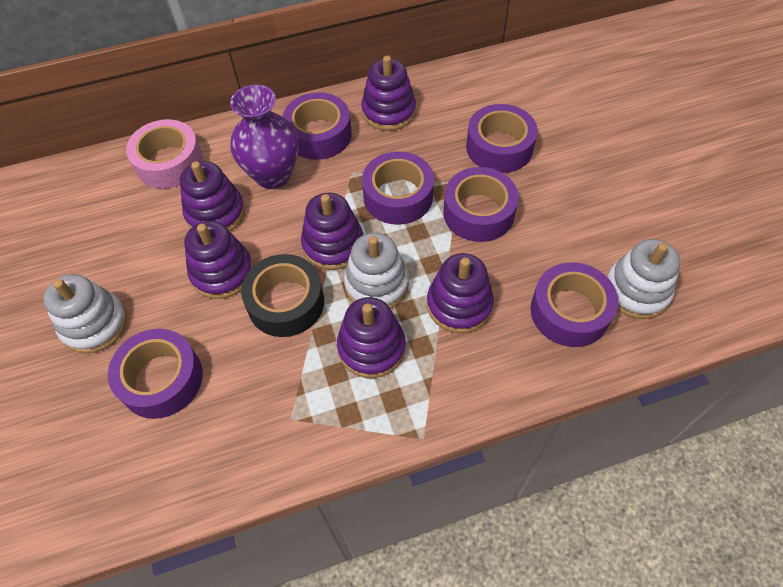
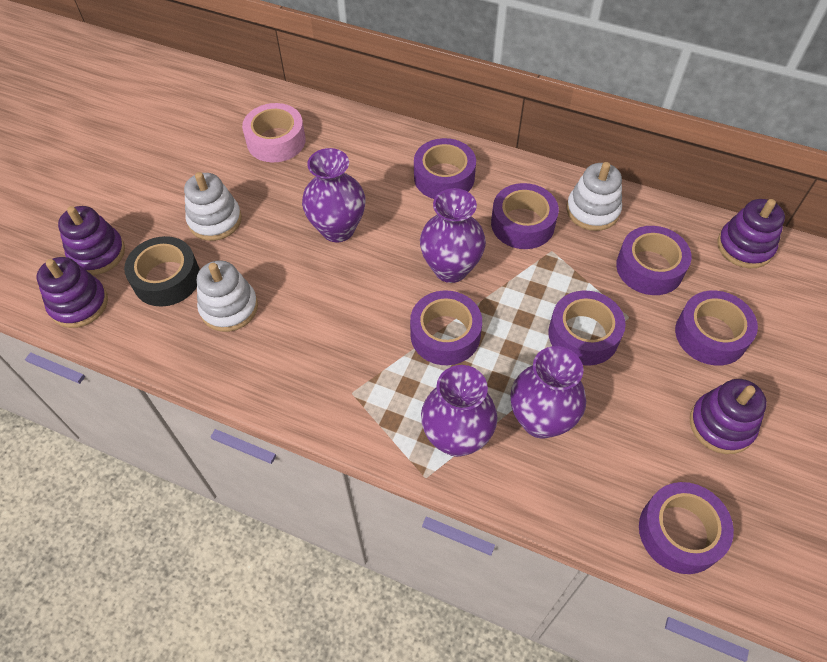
purple stacking toy: [180,161,245,232] [184,221,253,299] [301,193,363,270] [337,297,406,378] [361,56,416,131] [427,253,494,333] = 6 -> [37,257,108,328] [58,206,125,275] [690,379,767,454] [718,199,785,268] = 4
purple tape: [108,329,203,419] [283,92,352,160] [362,151,434,225] [443,167,519,242] [466,104,538,173] [531,262,618,347] = 6 -> [410,290,482,365] [414,138,476,199] [491,183,559,249] [548,290,626,366] [616,226,692,295] [639,482,734,574] [675,290,758,366] = 7
purple vase: [230,85,299,189] = 1 -> [302,148,365,242] [420,188,486,283] [421,365,497,457] [510,346,586,439] = 4

